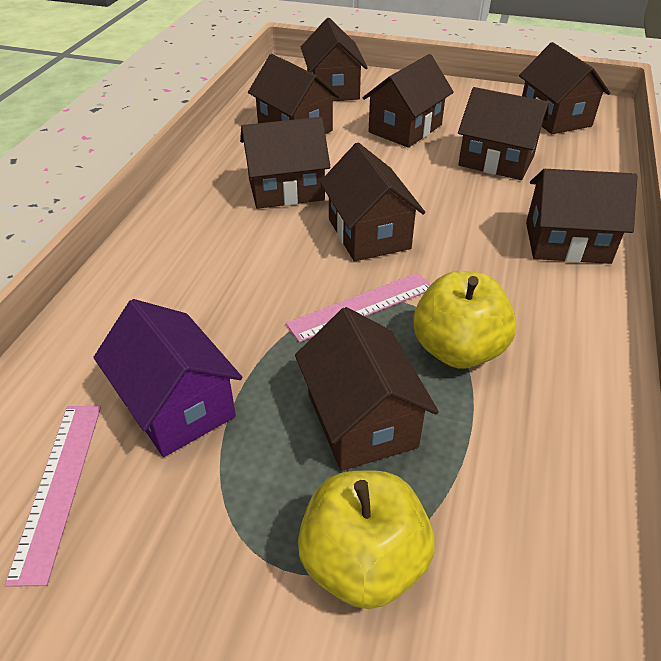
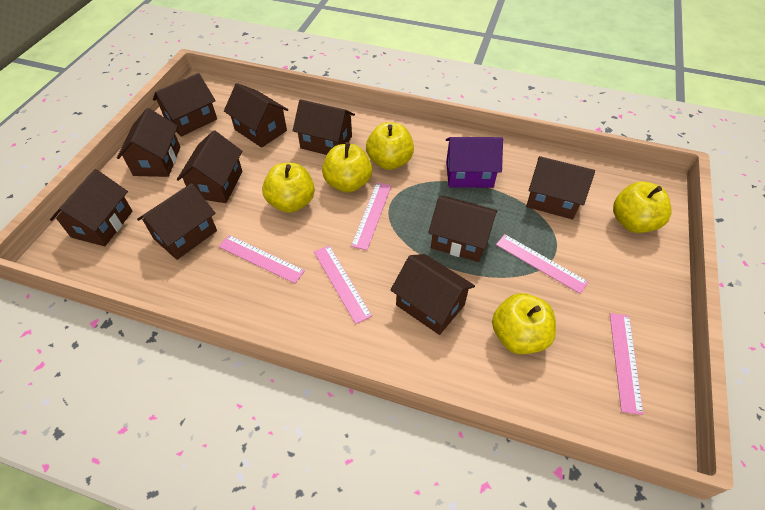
brown house: [240,117,330,209] [248,54,340,134] [295,307,439,471] [301,18,368,101] [320,143,425,261] [363,54,454,148] [458,87,549,180] [519,42,610,134] [526,169,637,264] = 9 -> [50,169,133,246] [117,108,180,177] [137,183,217,260] [153,73,217,137] [177,130,243,203] [224,83,288,148] [293,99,355,155] [390,254,475,335] [428,196,498,262] [526,156,595,219] = 10
pink ruler: [5,406,101,587] [286,273,430,343] = 2 -> [218,235,305,284] [314,245,372,324] [351,182,392,250] [496,234,588,294] [610,313,643,415] = 5
yellow apple: [298,470,435,609] [413,271,517,369] = 2 -> [262,163,315,213] [322,142,372,193] [366,122,414,170] [492,293,556,354] [613,181,671,233] = 5

